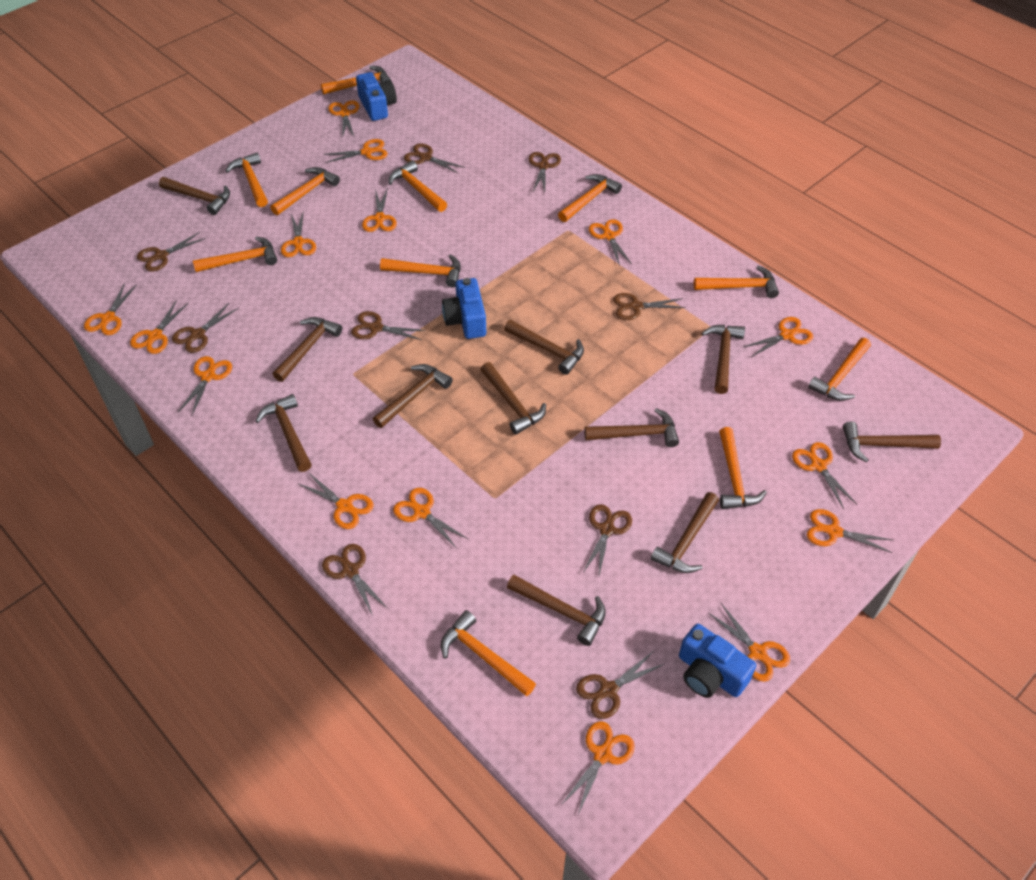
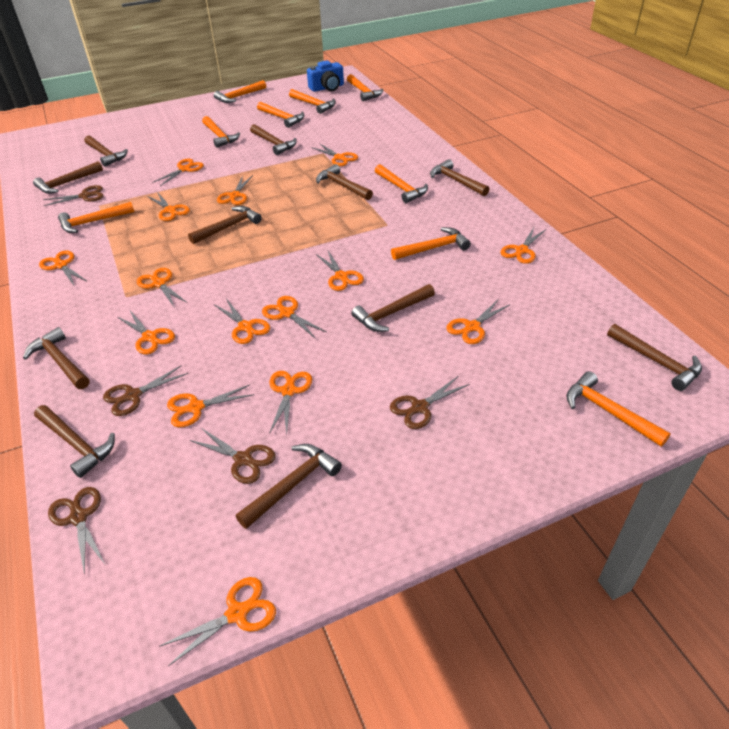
blue camera: [356,72,397,121] [442,278,486,339] [679,624,756,698] = 3 -> [307,60,344,92] = 1
brown scissors: [137,232,206,272] [172,303,239,353] [322,544,388,616] [351,311,426,340] [404,143,465,174] [529,152,561,192] [576,652,664,719] [583,504,632,576] [613,293,686,320] = 9 -> [43,185,104,206] [48,487,105,575] [103,365,188,416] [190,428,276,484] [390,376,470,429] = 5
orange hammer: [193,237,277,272] [226,152,268,207] [270,167,340,215] [321,66,392,95] [380,254,461,287] [389,160,447,212] [441,610,536,697] [558,174,622,222] [694,266,779,298] [719,427,767,509] [808,338,871,401] = 11 -> [58,202,134,233] [202,116,240,148] [214,80,266,103] [257,102,305,128] [289,89,336,114] [347,74,383,101] [375,164,428,203] [391,227,471,260] [566,371,671,447] = 9

